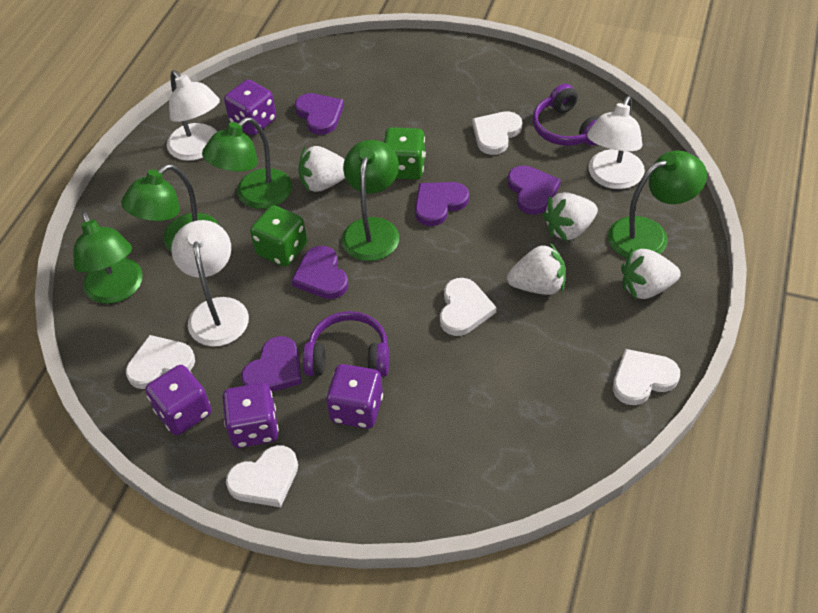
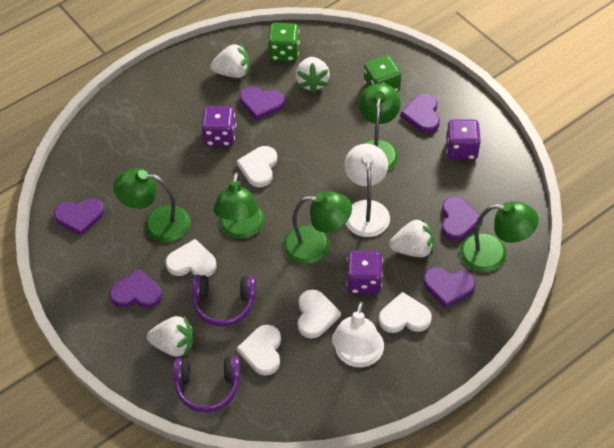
purple dice: [145,365,212,435] [222,383,279,448] [224,79,276,135] [326,364,383,429] = 4 -> [201,106,236,146] [346,251,383,294] [446,120,481,160] = 3
purple heart: [241,336,302,392] [292,246,349,299] [295,93,344,135] [415,182,469,226] [508,166,561,215] = 5 -> [54,198,104,236] [109,269,162,308] [240,87,285,120] [401,94,440,133] [423,267,475,308] [441,196,483,241] = 6
white lamp: [167,70,220,161] [171,220,249,346] [587,96,645,189] = 3 -> [332,302,384,367] [344,144,390,237] = 2

